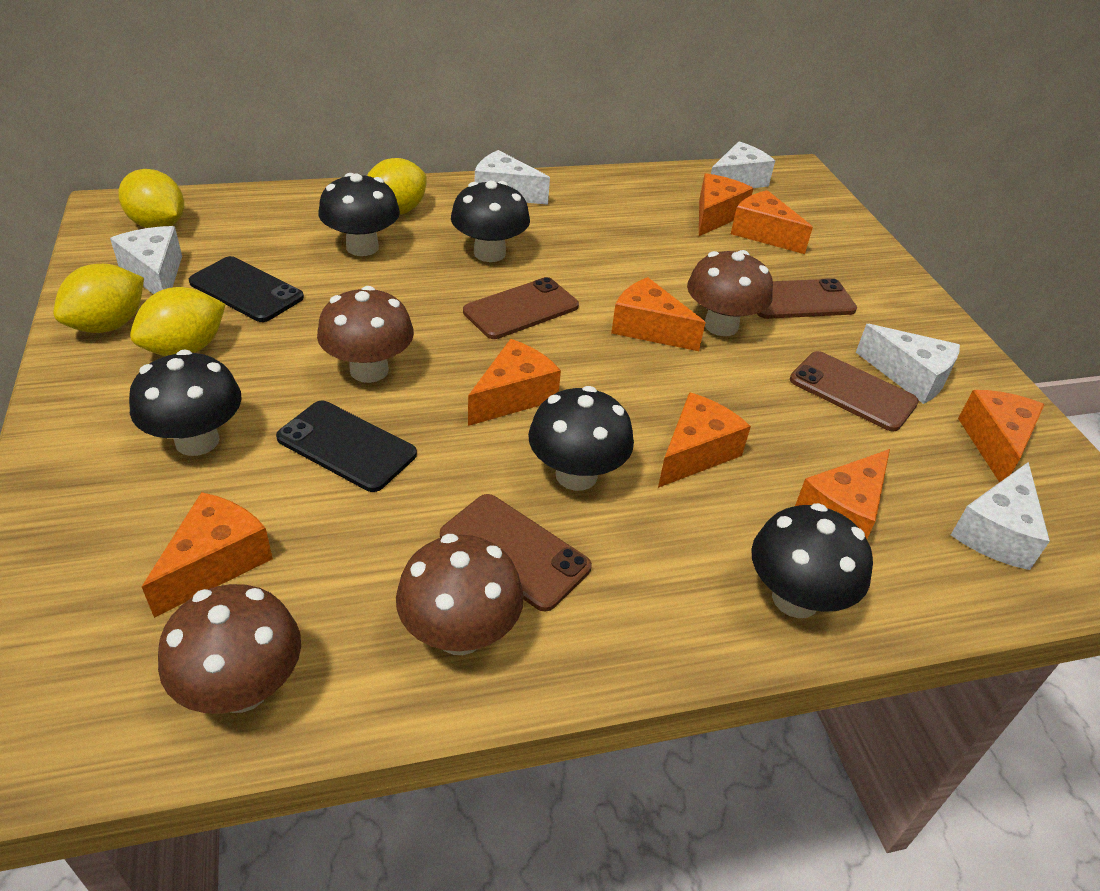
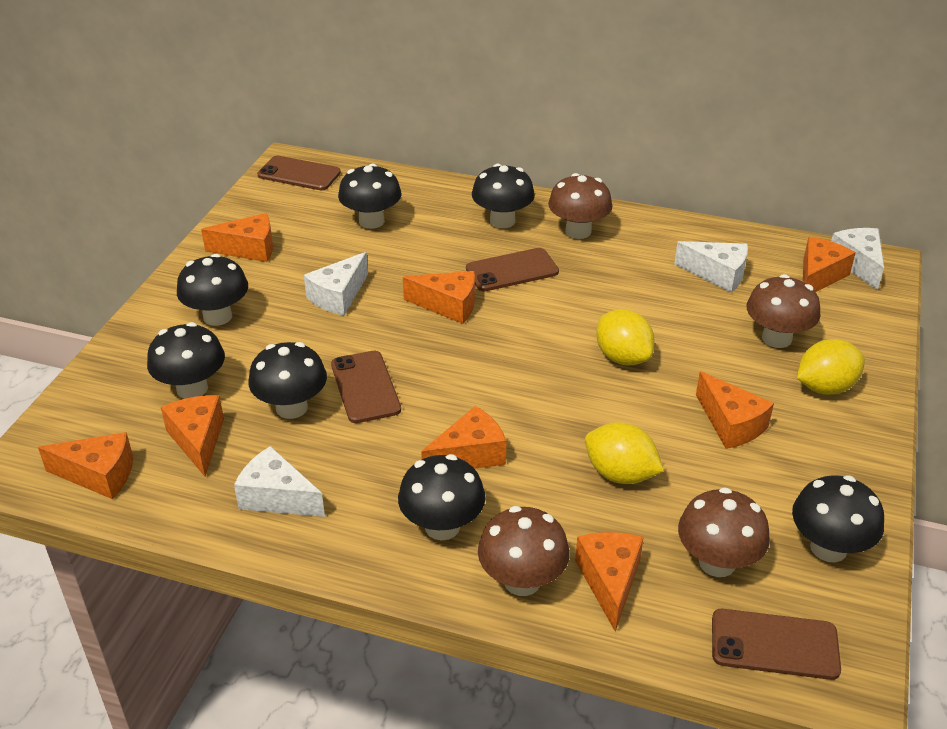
black mushroom: [129,350,242,456] [319,173,400,256] [451,181,530,262] [528,386,634,491] [751,503,873,618] = 5 -> [147,322,225,399] [177,254,248,326] [248,342,327,419] [338,164,402,229] [398,454,486,540] [472,164,535,228] [792,475,884,562] = 7
black phone: [189,256,304,322] [276,401,417,492] = 2 -> none = 0
white cheese: [110,226,182,294] [475,150,550,205] [711,141,775,188] [856,324,960,404] [951,462,1050,570] = 5 -> [234,446,325,517] [304,252,368,316] [674,241,748,293] [831,228,884,290] = 4
yellow lemon: [53,264,144,333] [118,169,184,228] [130,287,226,356] [367,158,427,215] = 4 -> [585,422,664,484] [596,309,655,365] [797,339,865,395] = 3

